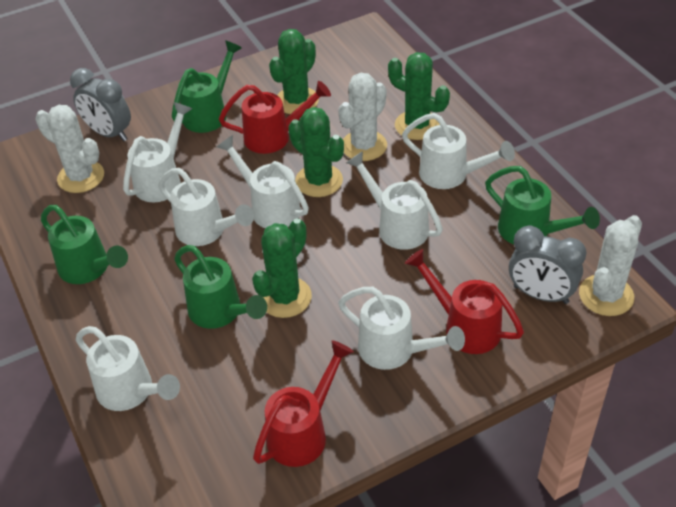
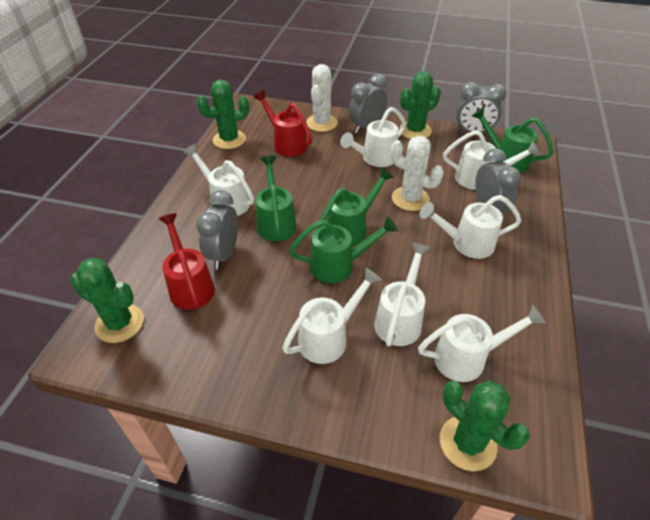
grey clock: [70,68,131,141] [509,226,586,304] = 2 -> [196,190,238,269] [349,74,387,133] [456,82,506,133] [475,148,521,213] = 4
red watering can: [219,81,331,154] [253,340,354,467] [405,249,524,354] = 3 -> [159,213,215,310] [254,90,312,157] = 2
white cactus: [35,105,104,193] [338,73,387,161] [579,215,642,316] = 3 -> [306,64,338,132] [391,136,444,211] = 2

